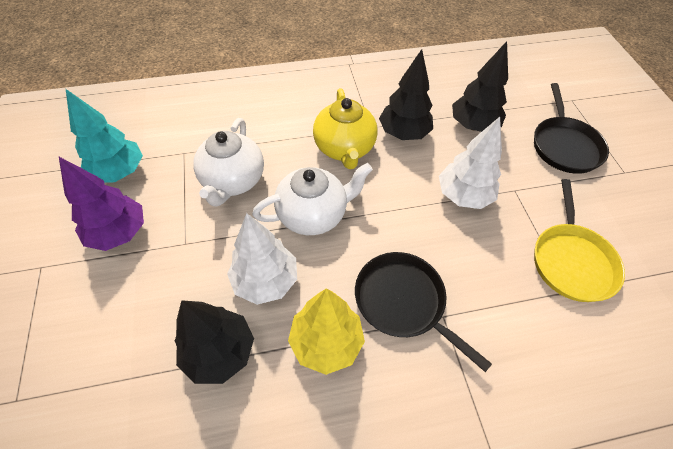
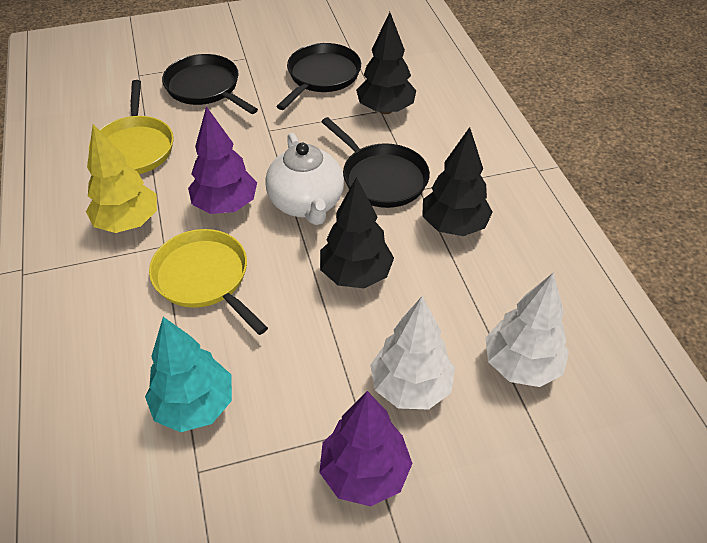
black pan: [355,252,492,372] [534,83,609,174] = 2 -> [162,54,258,114] [276,43,361,110] [321,117,430,208] = 3
purple tree: [59,157,144,251] = 1 -> [188,106,257,214] [319,391,413,506] = 2
white teapot: [193,118,264,207] [252,163,373,235] = 2 -> [265,133,344,225] = 1
yellow pan: [534,179,625,302] = 1 -> [89,80,174,174] [149,229,268,335] = 2
yellow teapot: [313,88,378,169] = 1 -> none = 0

